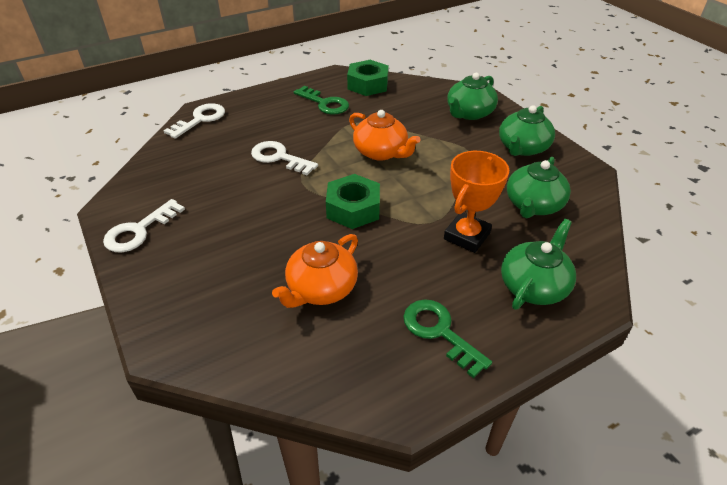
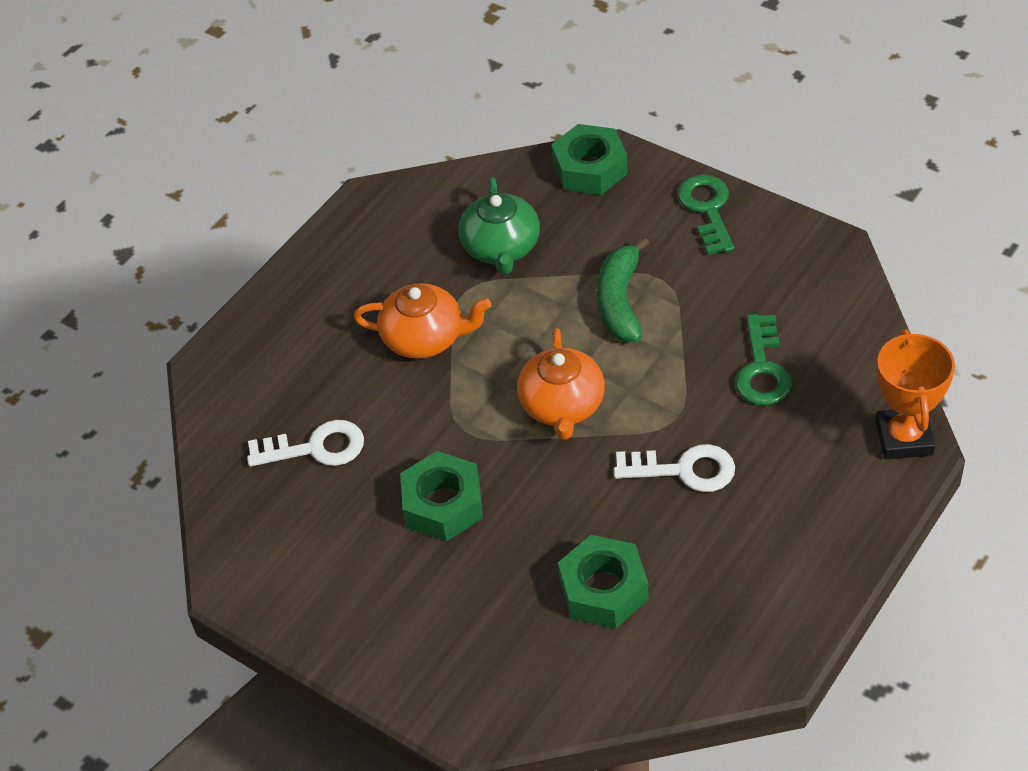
green banana: none = 0 -> [597,237,649,341] = 1
green nut: [326,174,380,229] [347,60,389,96] = 2 -> [400,451,483,541] [551,124,628,195] [558,535,649,628] = 3
green teapot: [447,73,498,120] [499,105,555,156] [501,219,576,310] [507,157,571,218] = 4 -> [459,177,540,275] = 1
white key: [103,199,185,252] [164,103,225,139] [251,141,318,175] = 3 -> [247,420,364,467] [614,444,735,492] = 2

